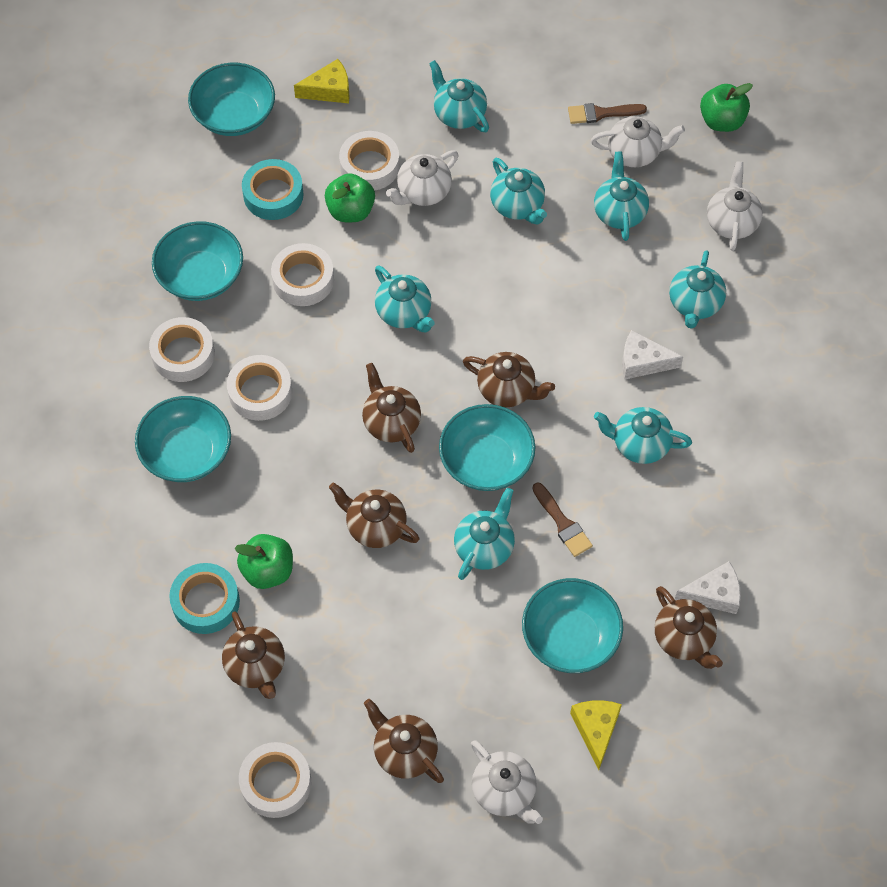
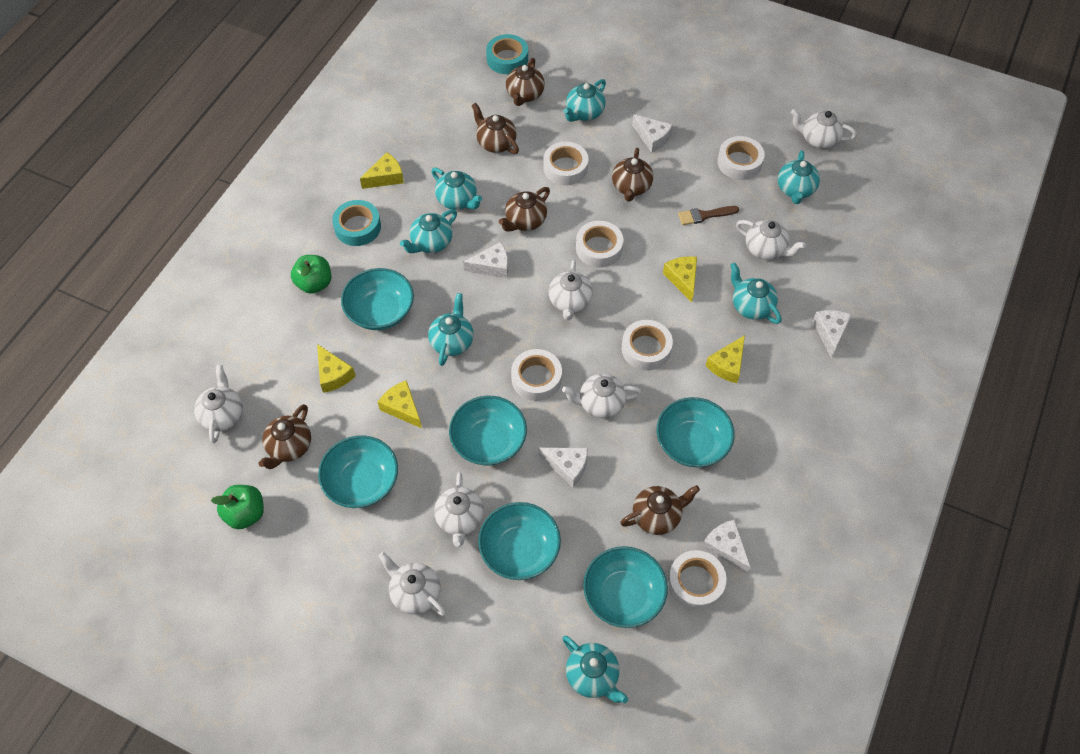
brown brush: [532,482,593,557] [568,103,647,124] = 2 -> [678,206,739,225] = 1
green apple: [235,534,293,589] [325,173,375,222] [700,83,753,132] = 3 -> [211,485,264,529] [291,255,331,294] = 2
turquoise bowl: [135,396,231,482] [152,221,243,301] [188,63,275,136] [439,404,535,491] [522,578,623,673] = 5 -> [318,435,398,508] [341,268,414,330] [449,396,527,465] [478,502,561,580] [583,546,668,628] [657,397,735,467] = 6
white cheese: [622,330,683,380] [675,561,741,614] = 2 -> [463,242,508,278] [538,448,588,487] [632,114,673,153] [702,519,751,574] [813,310,852,358] = 5
white tape: [149,317,215,382] [227,355,292,421] [239,742,311,818] [271,243,334,306] [339,131,399,191] = 5 -> [511,349,562,401] [543,142,588,186] [576,221,623,268] [622,320,673,370] [668,550,726,610] [717,136,765,180] = 6
white teapot: [386,151,459,206] [471,740,543,824] [591,116,685,167] [707,161,763,251] = 4 -> [194,364,243,443] [379,552,446,616] [434,472,484,547] [549,260,593,320] [562,374,642,418] [736,220,806,260] [791,109,857,149] = 7
yellow cheese: [294,59,350,103] [570,700,622,770] = 2 -> [317,344,356,393] [360,152,404,189] [378,380,422,428] [663,256,697,303] [706,335,745,383] = 5

